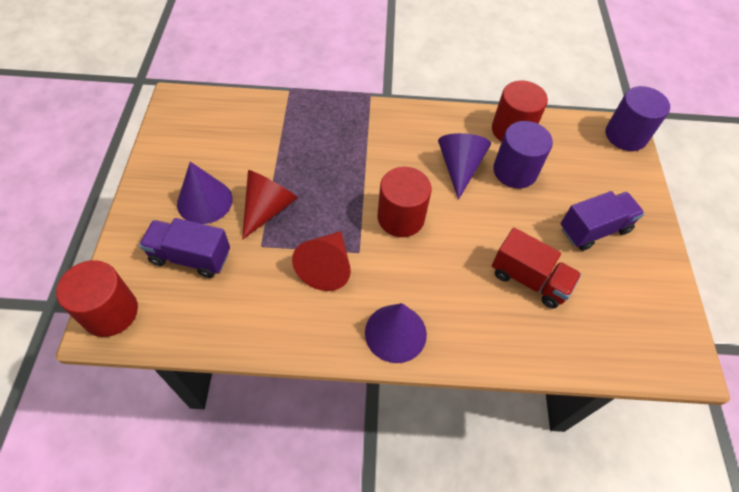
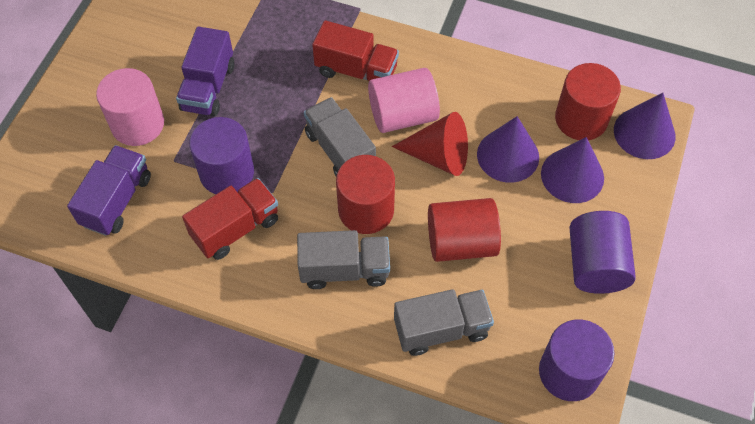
grey truck: none = 0 -> [297,230,390,289] [304,97,376,176] [394,289,494,356] = 3
pink cylinder: none = 0 -> [96,68,164,146] [368,68,440,133] = 2
purple cylinder: [493,121,553,188] [606,86,670,151] = 2 -> [189,117,254,194] [539,320,615,401] [569,211,636,294] = 3
red cone: [242,170,298,240] [292,231,351,291] = 2 -> [392,112,468,176] = 1
red truck: [492,228,581,308] = 1 -> [182,178,278,260] [312,20,399,81] = 2

